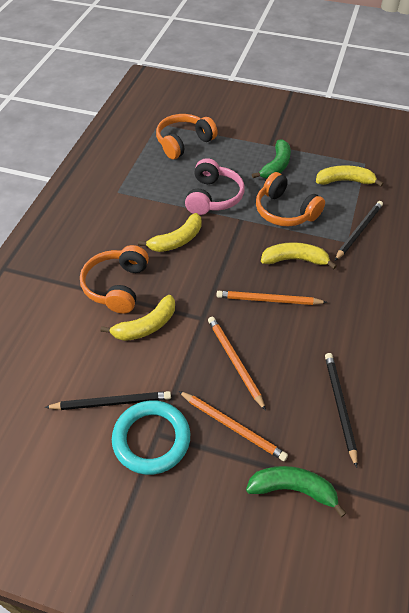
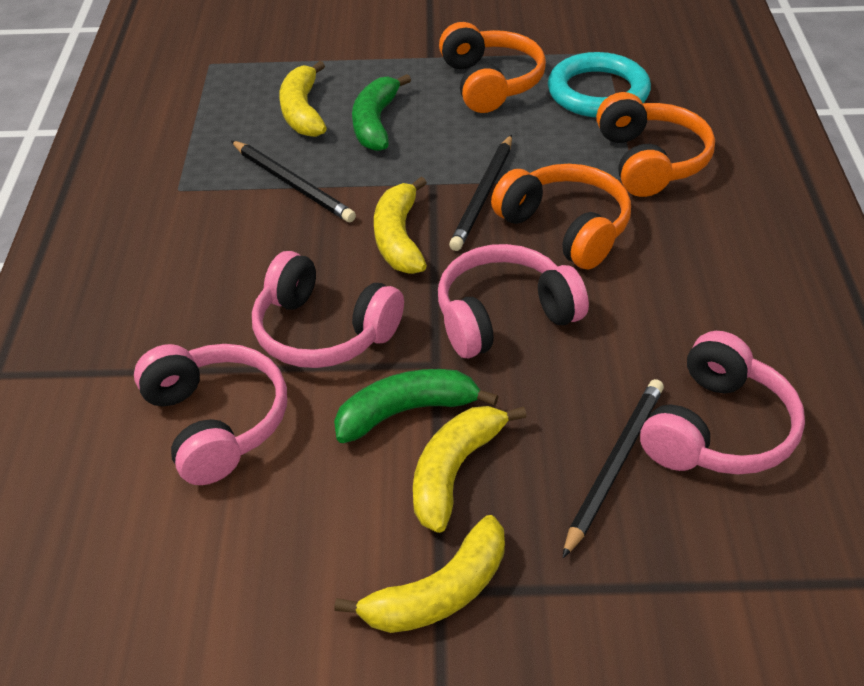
orange pencil: [179,391,288,461] [208,317,266,411] [217,291,327,305] = 3 -> none = 0
pink headphones: [185,158,245,215] = 1 -> [134,344,287,485] [252,251,404,368] [438,244,589,358] [640,331,805,475] = 4

